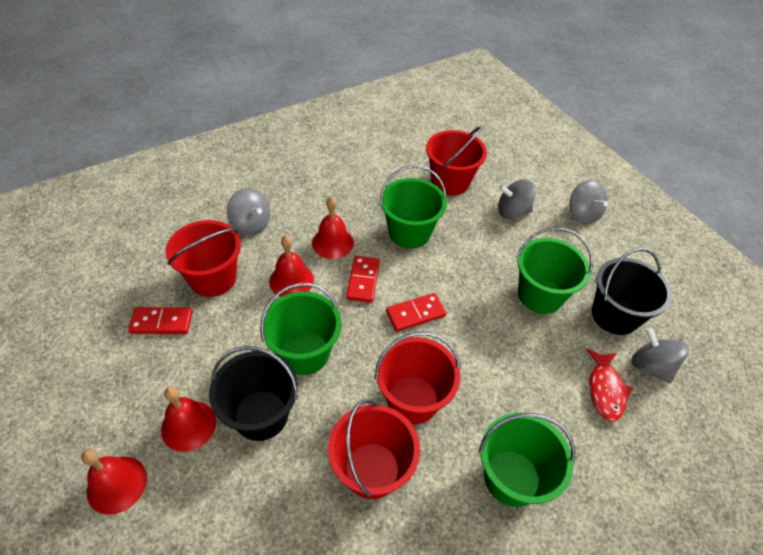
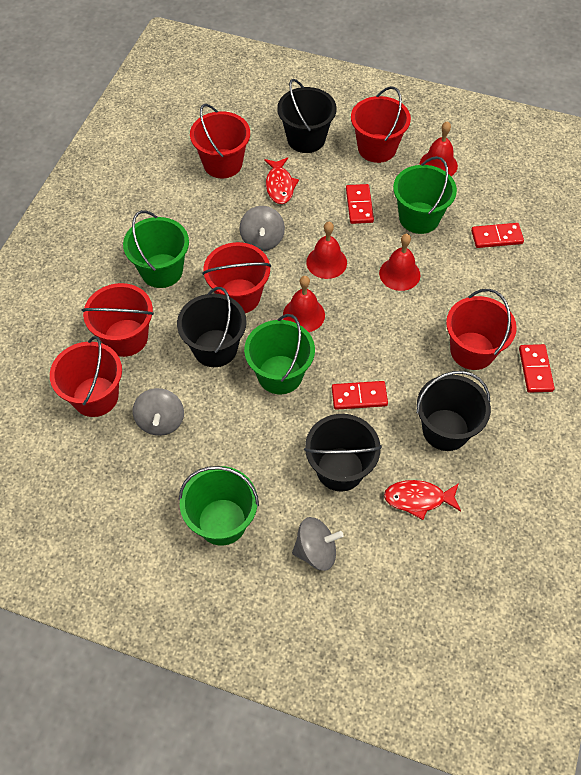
black bucket: [209,346,298,441] [592,248,672,335] = 2 -> [177,287,246,367] [277,79,337,153] [304,414,382,492] [416,371,491,451] = 4
grey spinning top: [227,189,270,235] [498,179,536,219] [570,180,608,224] [631,327,689,383] = 4 -> [133,388,184,436] [240,206,285,251] [292,517,344,571] = 3
red bucket: [166,220,241,297] [328,399,420,499] [375,332,460,424] [426,127,487,195] = 4 -> [50,336,122,417] [81,283,154,357] [190,104,250,178] [202,242,271,313] [351,86,411,163] [446,289,517,370] = 6
red domino: [128,307,193,334] [346,256,380,303] [386,293,446,332] = 3 -> [332,381,388,410] [346,184,374,224] [471,223,524,248] [519,344,555,393] = 4
red fish: [586,349,632,421] = 1 -> [264,157,299,204] [384,480,461,520] = 2

